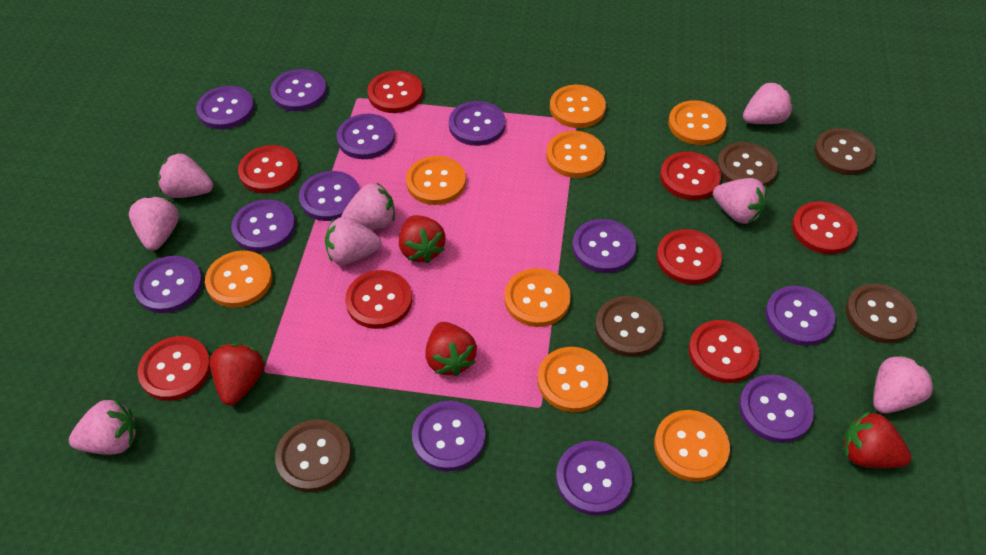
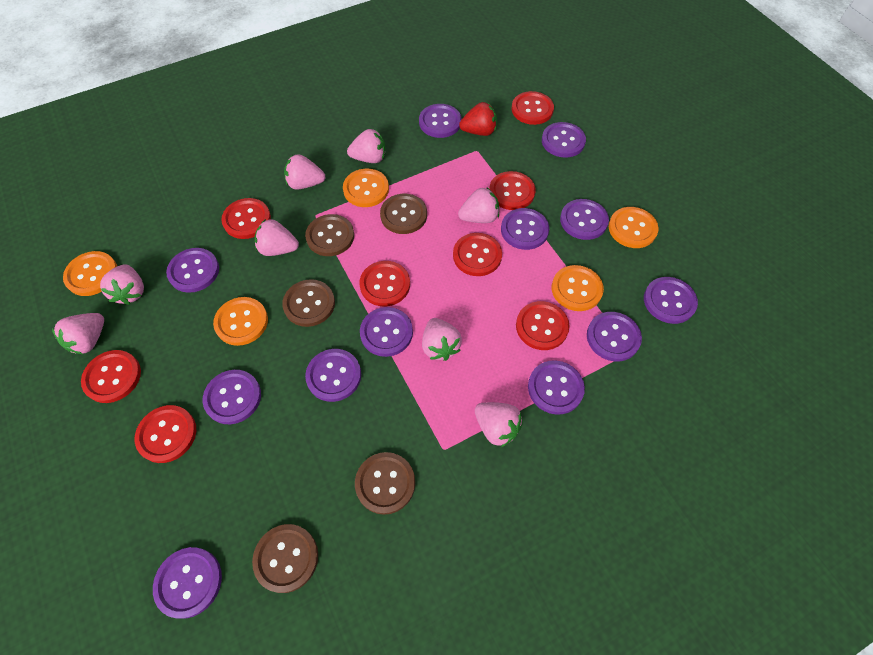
orange button: [205,251,272,308] [406,156,466,205] [504,268,571,327] [538,347,609,412] [546,131,605,178] [550,85,606,128] [654,410,730,482] [668,100,727,145] = 8 -> [63,251,117,296] [213,297,268,346] [343,169,389,207] [552,265,604,311] [609,207,659,248] = 5
red strawberry: [210,343,265,405] [399,215,446,263] [425,322,477,377] [843,411,911,468] = 4 -> [459,102,497,136] = 1

